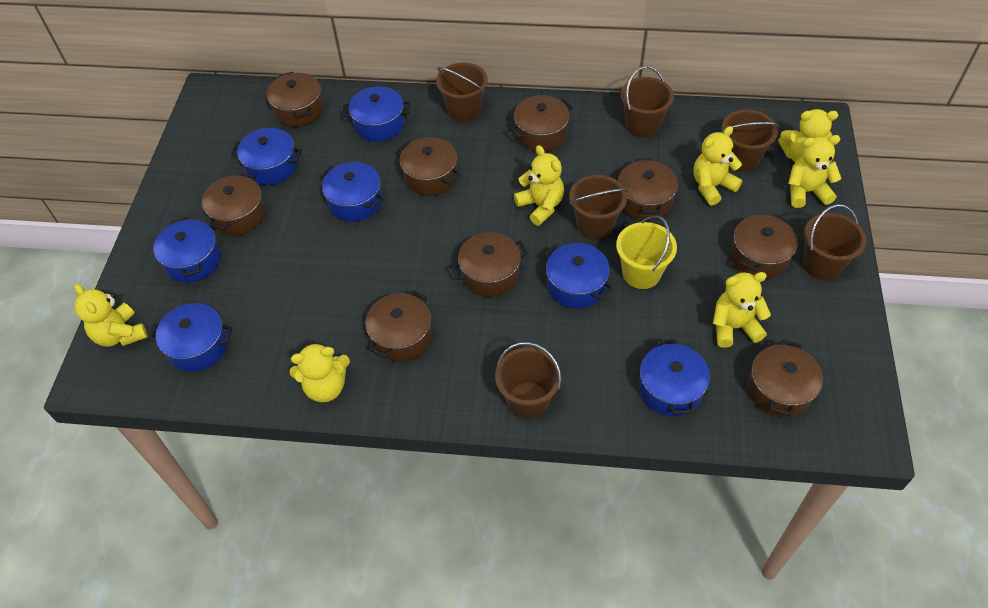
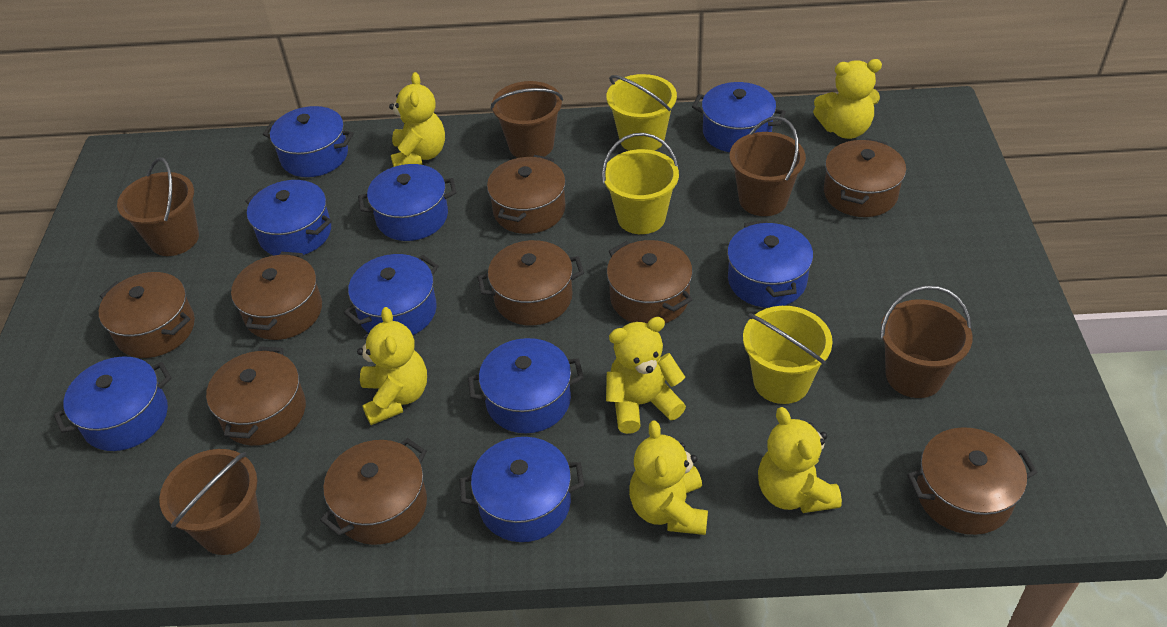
blue pot: [149,303,232,372] [153,217,221,283] [231,128,302,185] [321,162,384,222] [343,86,410,142] [544,243,612,309] [639,339,710,416] = 7 -> [54,356,172,451] [245,180,332,255] [263,106,354,177] [344,254,439,335] [358,164,457,241] [459,437,584,542] [468,338,584,433] [692,82,786,152] [727,220,813,308] = 9
brown bucket: [436,63,488,122] [495,342,561,419] [569,175,628,240] [621,66,674,137] [721,110,779,172] [803,204,866,280] = 6 -> [117,157,199,256] [159,449,261,555] [491,81,563,158] [730,116,806,216] [880,285,973,398] = 5
yellow bucket: [616,215,677,289] = 1 -> [602,133,679,234] [607,74,677,151] [743,306,833,404] = 3
yellow teddy bear: [74,284,147,347] [289,342,350,402] [514,145,564,226] [693,126,742,205] [713,272,771,348] [778,109,838,162] [788,135,842,208] = 7 -> [357,307,427,425] [389,72,445,167] [606,317,686,434] [629,420,708,535] [758,407,842,513] [813,59,882,139] = 6

